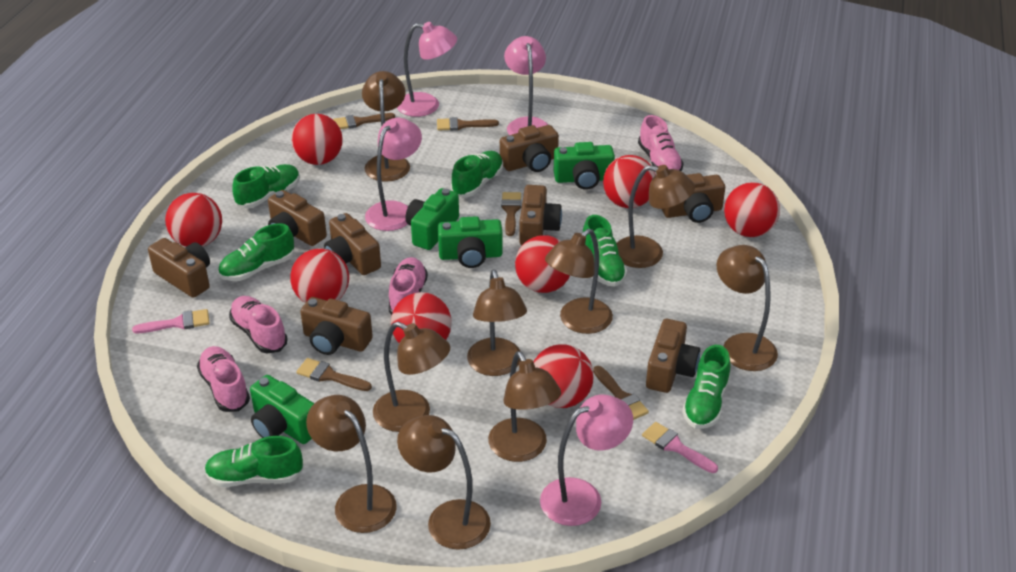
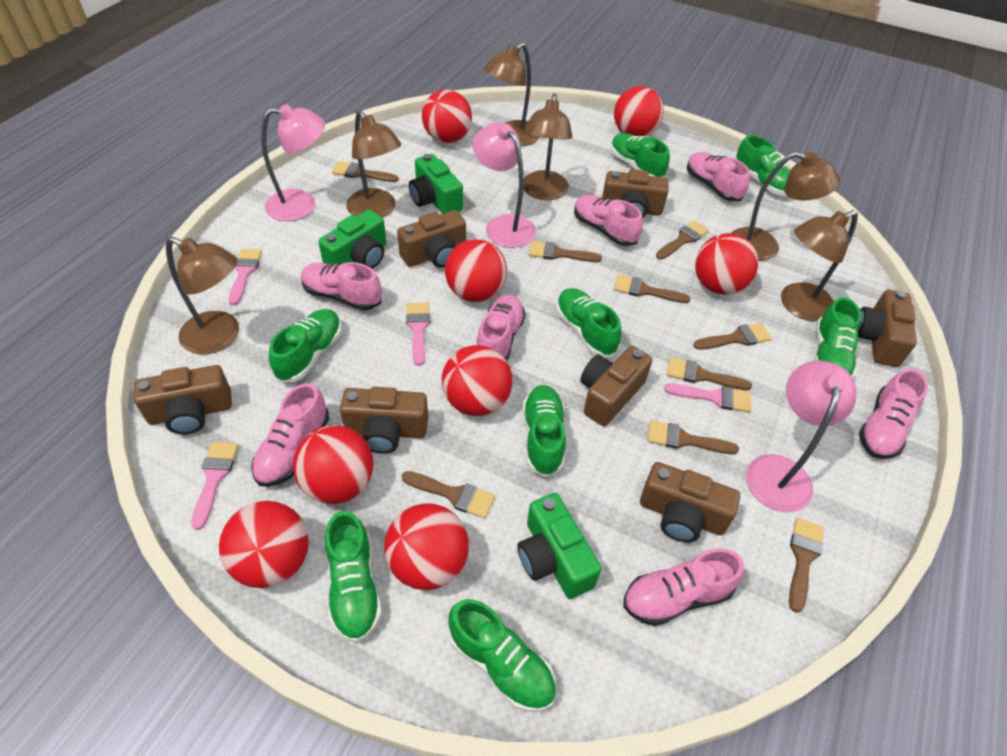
brown brush: [297,358,372,391] [333,113,395,129] [437,117,499,131] [501,192,521,236] [593,366,649,420] = 5 -> [332,161,399,182] [402,471,495,519] [528,241,602,262] [614,275,690,303] [648,420,739,454] [656,220,709,259] [667,357,752,390] [693,323,772,350] [789,518,824,613] = 9
brown camera: [148,238,210,298] [268,190,327,246] [300,297,373,355] [324,213,381,275] [500,125,559,172] [519,185,562,245] [646,319,700,393] [662,173,725,223] = 8 -> [134,365,232,434] [340,387,428,454] [397,210,466,268] [580,346,652,426] [602,169,669,218] [640,462,740,542] [858,290,917,367] = 7
brown lamp: [306,395,397,533] [362,71,410,182] [373,322,450,432] [397,415,491,550] [467,270,527,376] [488,351,561,462] [545,229,613,334] [616,165,695,268] [717,245,778,371] = 9 -> [166,237,239,354] [346,110,401,218] [484,42,540,146] [523,93,573,200] [732,152,840,261] [781,210,858,321] = 6
green camera: [250,375,314,444] [405,188,459,250] [438,216,503,268] [554,142,615,190] = 4 -> [318,210,386,269] [409,154,463,214] [517,493,601,599] = 3
green shoe: [204,436,304,487] [218,223,294,281] [232,164,300,208] [451,151,503,197] [583,215,627,287] [682,345,731,429] = 6 -> [269,309,342,382] [325,511,382,643] [448,599,556,712] [523,385,566,477] [556,288,622,357] [610,133,670,177] [736,135,790,197] [815,297,861,378] = 8
pink brush: [132,309,210,333] [642,422,718,473] = 2 -> [191,442,238,530] [229,249,262,305] [406,302,430,366] [664,383,751,413] = 4
pink lamp: [365,118,422,231] [397,22,457,117] [504,36,549,135] [540,395,633,526] = 4 -> [261,104,325,221] [473,122,536,248] [746,360,856,512] = 3
pink shoe: [197,346,250,412] [229,296,288,353] [389,257,428,315] [638,115,684,171] = 4 -> [251,383,329,487] [301,262,382,311] [477,294,526,361] [574,195,643,246] [624,549,744,626] [687,152,750,201] [859,369,928,459] = 7

